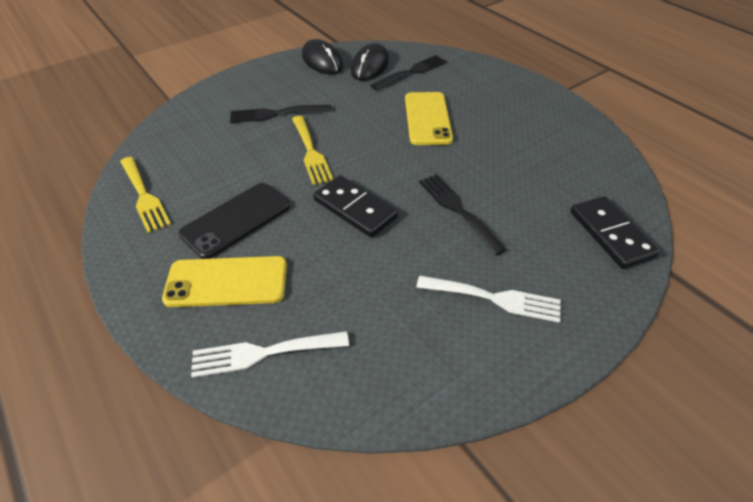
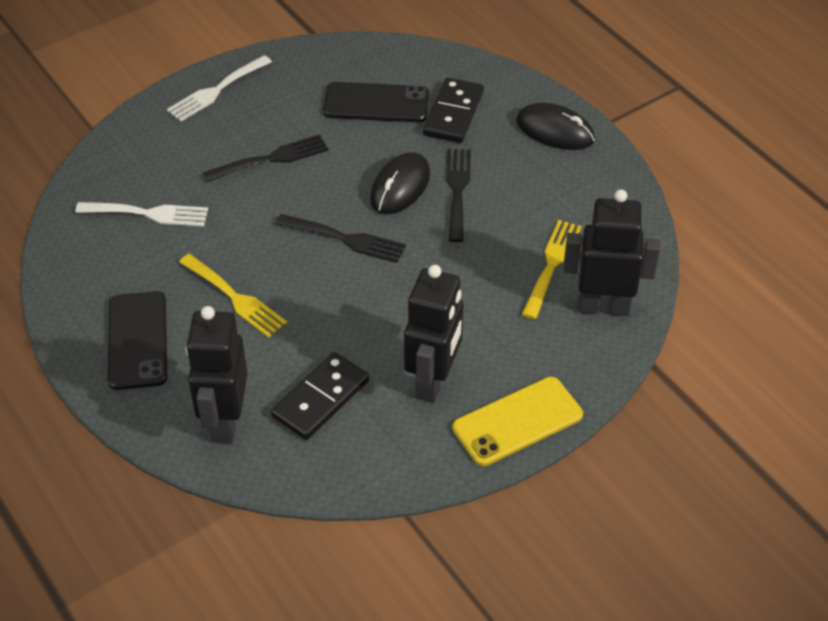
black phone: [179,183,290,259] = 1 -> [108,291,167,390] [323,82,429,122] = 2
black robot: none = 0 -> [186,306,247,444] [404,265,463,403] [563,189,660,316] = 3
yellow phone: [162,256,287,307] [405,92,453,145] = 2 -> [452,377,583,466] = 1

